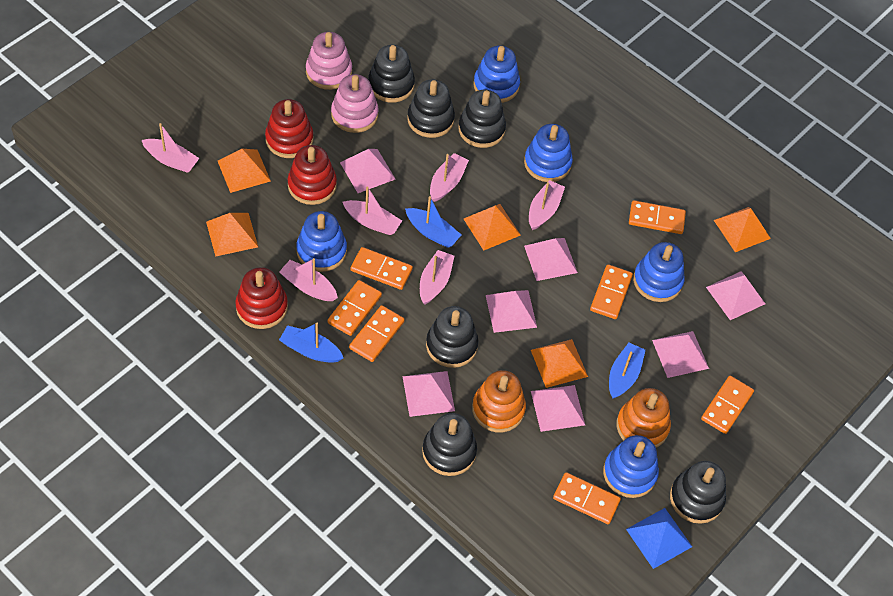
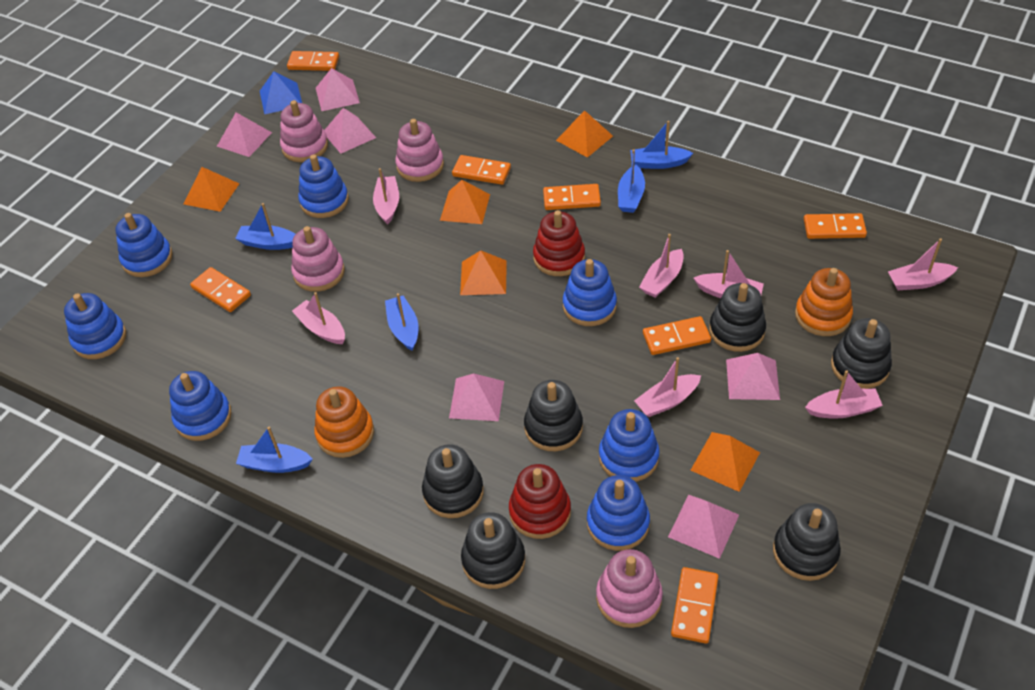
blue boat: [279,323,344,363] [405,196,461,248] [609,343,646,399] = 3 -> [235,203,296,250] [236,427,312,473] [385,293,418,351] [618,149,645,213] [630,121,693,169] = 5
blue stacking toy: [296,211,347,272] [473,46,520,103] [524,124,573,182] [603,435,659,498] [633,242,685,302] = 5 -> [64,293,126,359] [116,213,173,277] [169,371,232,441] [298,154,349,218] [563,259,617,326] [587,475,650,551] [599,409,660,482] = 7
pink boat: [142,123,199,173] [279,258,338,301] [342,186,402,235] [420,250,454,304] [430,153,469,202] [529,180,565,230] = 6 -> [292,292,345,344] [373,168,399,225] [634,357,701,417] [639,234,684,298] [694,250,764,298] [805,370,883,419] [888,238,958,290] = 7
pink pyramid: [340,149,395,193] [402,371,455,417] [486,290,537,333] [524,238,578,281] [531,385,585,432] [652,331,709,378] [706,271,765,320] = 7 -> [217,112,272,157] [316,68,360,111] [324,108,376,154] [449,373,504,421] [668,495,739,559] [726,353,780,400] = 6
pink stacking toy: [306,32,352,90] [331,74,379,133] = 2 -> [280,100,328,162] [291,226,345,292] [395,119,444,182] [596,549,663,628] = 4
red stacking toy: [235,267,288,329] [265,99,313,158] [288,145,337,205] = 3 -> [509,464,571,539] [533,210,585,276] = 2

